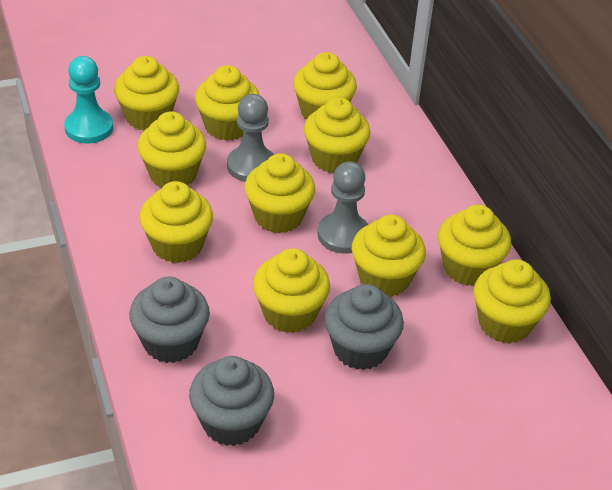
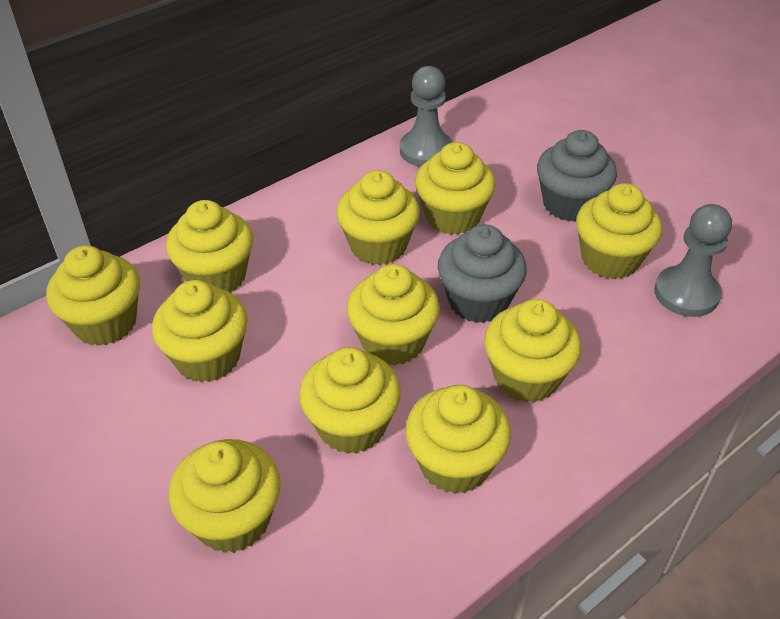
grey cupcake: [129,276,210,363] [189,356,274,446] [324,284,404,370] = 3 -> [438,224,527,323] [537,130,617,222] = 2
turquoise pawn: [64,56,113,144] = 1 -> none = 0

